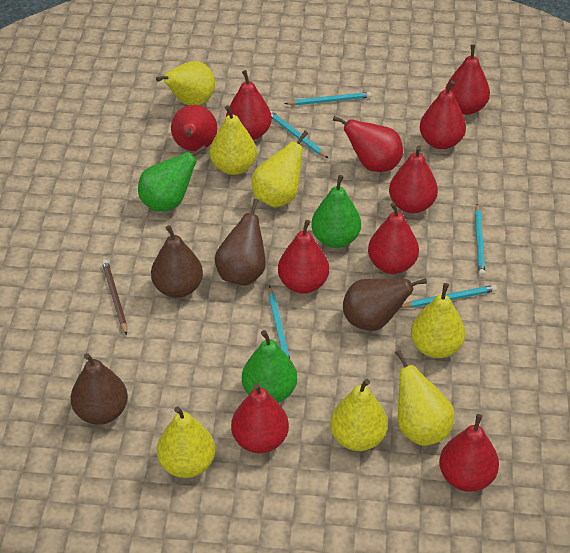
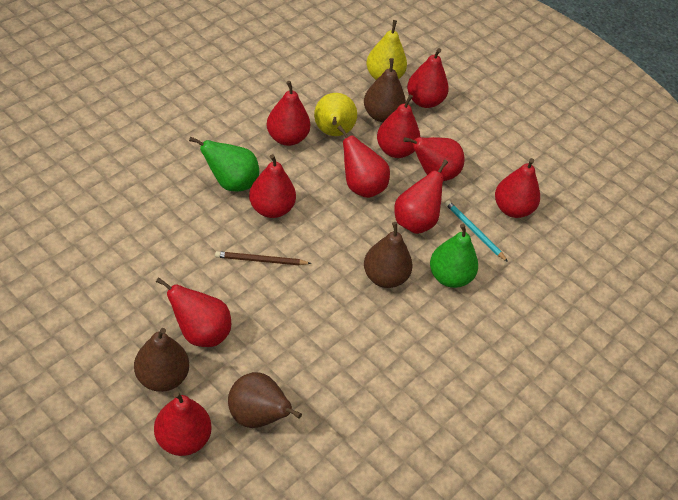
green pear: [138,145,206,212] [242,330,297,403] [311,175,361,248] = 3 -> [189,136,259,191] [430,224,478,288] = 2
turquoise pencil: [268,286,290,359] [270,111,328,158] [284,92,371,105] [401,285,497,308] [475,204,485,276] = 5 -> [445,200,508,262] = 1
yellow pear: [156,61,215,105] [157,406,215,478] [210,105,257,175] [252,131,308,208] [330,379,388,451] [396,350,454,446] [411,283,465,358] = 7 -> [314,93,357,136] [366,20,407,80] = 2

